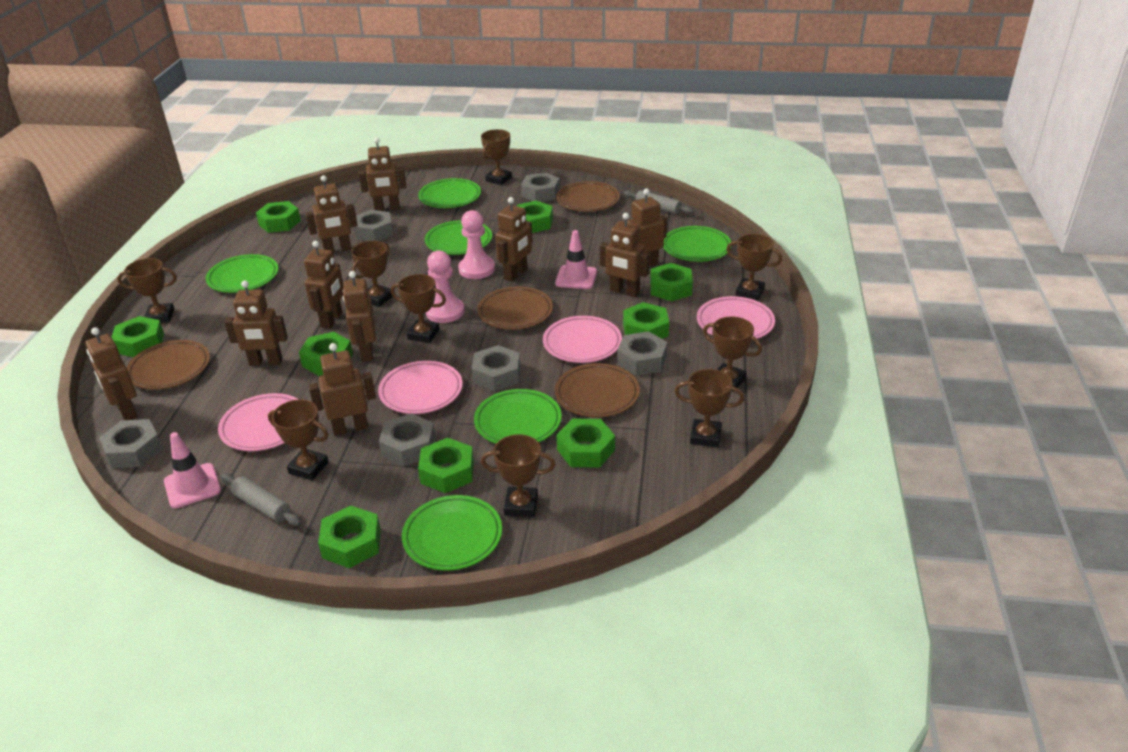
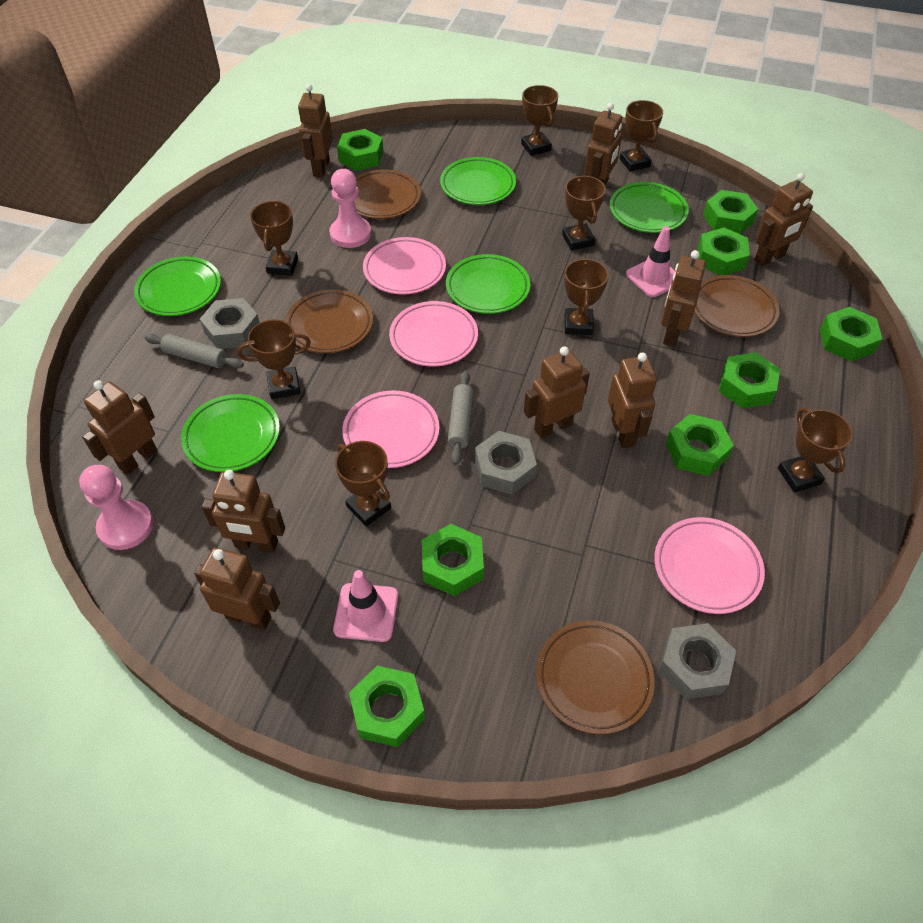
brown robot: [85,327,137,420] [224,280,288,366] [304,241,343,329] [305,175,358,253] [309,343,376,436] [343,271,376,362] [359,137,406,211] [495,197,533,282] [600,213,650,297] [627,189,667,267] = 10 -> [82,380,157,475] [194,547,280,630] [202,470,285,553] [298,84,333,177] [524,346,590,438] [585,103,622,185] [608,353,657,448] [661,250,706,347] [754,173,813,266] = 9
brown trophy: [117,258,177,323] [268,400,329,480] [351,241,393,307] [391,274,446,343] [481,129,512,185] [481,434,556,517] [675,369,744,447] [703,317,762,392] [726,234,782,301] = 9 -> [237,319,311,399] [250,201,298,276] [335,441,391,526] [521,85,558,156] [562,176,606,250] [564,258,609,335] [619,100,663,172] [778,408,853,492] = 8
green nut: [112,316,164,357] [256,201,301,233] [299,332,353,376] [318,506,381,568] [418,438,474,493] [517,201,553,233] [557,419,615,467] [623,302,669,339] [650,263,693,301] = 9 -> [337,129,384,171] [349,666,425,747] [422,524,484,596] [666,414,734,476] [698,228,750,275] [703,190,758,234] [719,352,780,409] [820,307,882,362] = 8
green plate: [206,254,278,293] [402,495,502,571] [418,178,481,208] [425,220,492,255] [474,389,562,444] [663,226,731,262] = 6 -> [134,256,221,316] [181,394,280,472] [440,157,516,205] [446,254,530,314] [610,182,689,233] = 5
grey nut: [99,419,162,468] [354,210,393,241] [379,413,436,466] [472,345,521,391] [521,172,560,202] [617,331,668,375] = 6 -> [200,298,260,349] [475,431,537,494] [658,623,736,699] = 3

